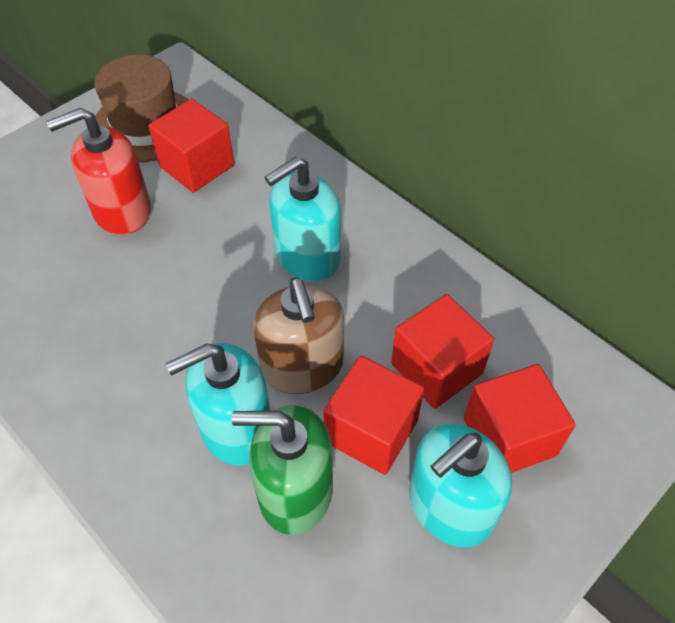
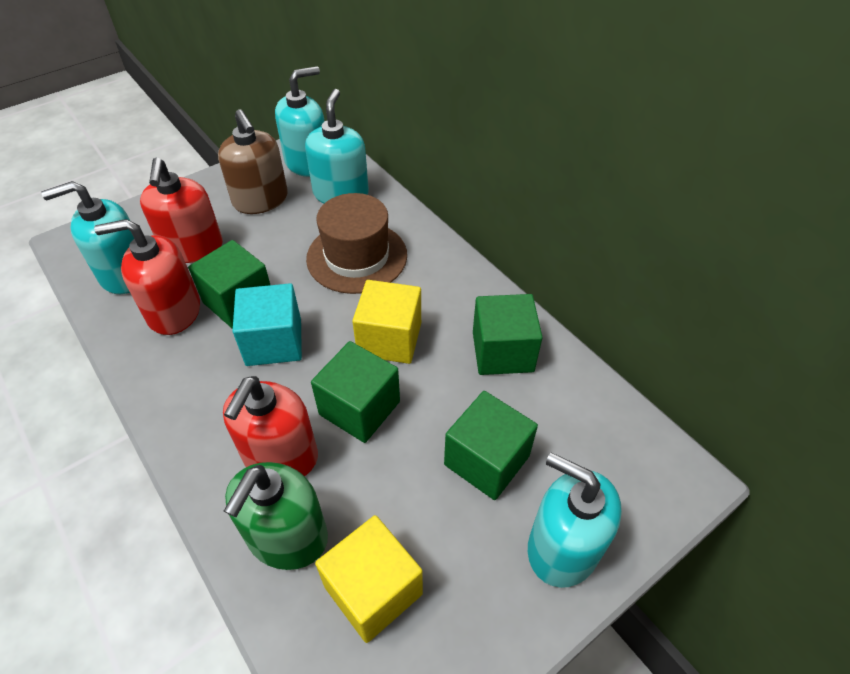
green cube: none = 0 -> [188,240,270,329] [311,341,400,443] [444,391,538,500] [473,294,543,375] = 4
red cube: [148,99,234,193] [323,356,424,475] [391,294,494,409] [464,364,576,473] = 4 -> none = 0
red soap dispenser: [47,108,151,235] = 1 -> [94,219,200,335] [140,158,223,263] [223,376,318,476] = 3
turquoise cube: none = 0 -> [232,283,302,366] = 1
turquoise soap dispenser: [165,343,270,466] [265,156,341,282] [409,424,512,547] = 3 -> [41,181,134,294] [275,66,325,177] [305,89,369,203] [528,453,622,588] = 4
yellow cube: none = 0 -> [315,515,423,643] [352,280,421,364] = 2

